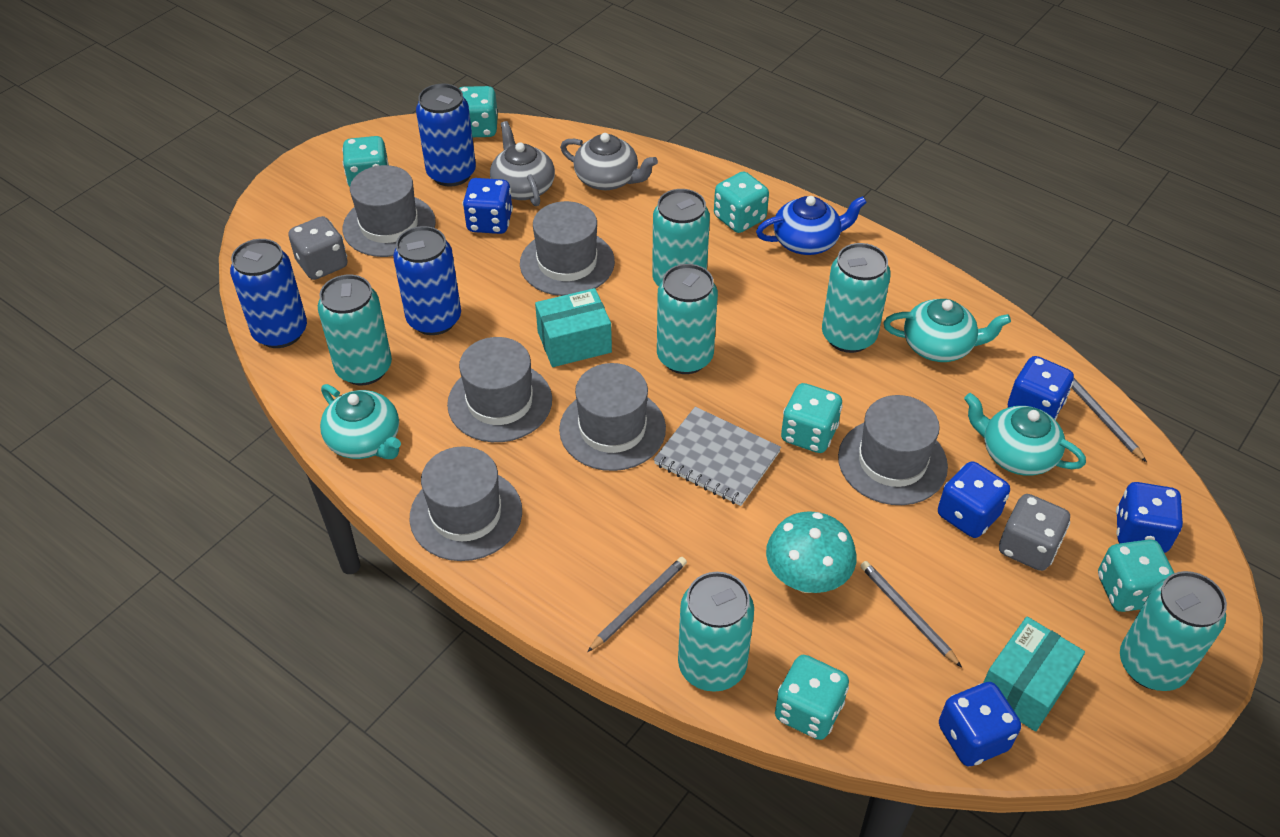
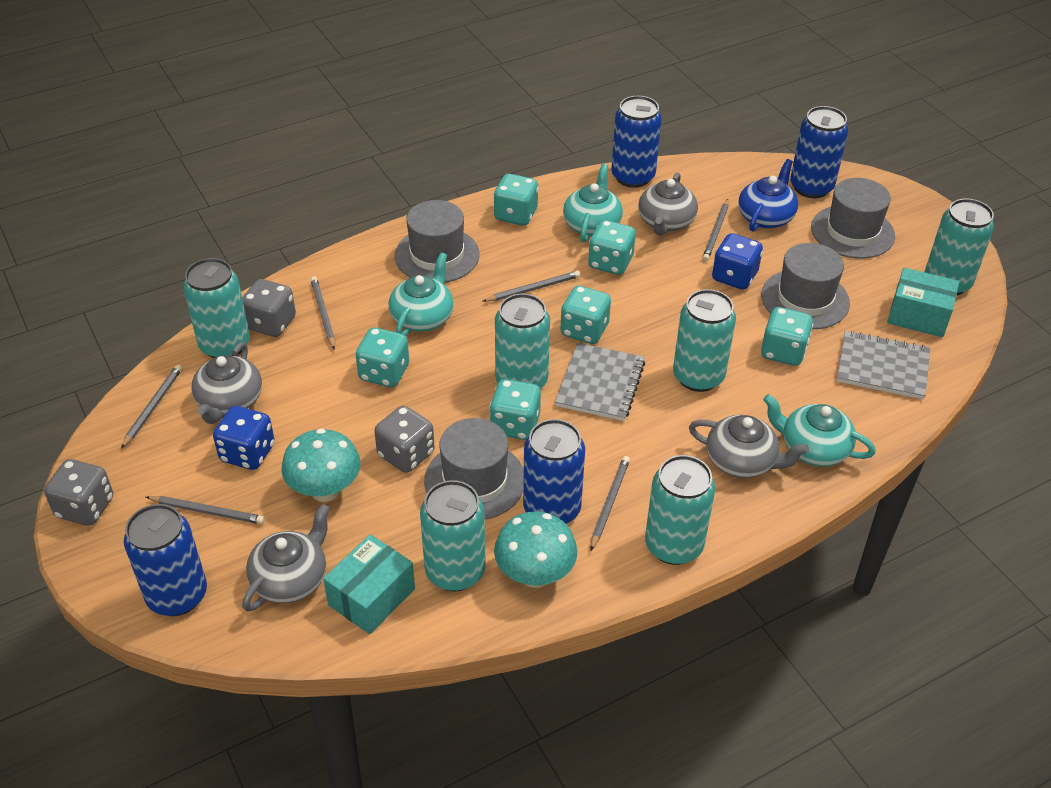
blue can: [230,239,307,348] [393,226,461,335] [416,83,476,187] = 3 -> [124,504,207,616] [523,419,585,524] [611,96,662,188] [790,106,848,198] = 4
blue dice: [463,178,513,234] [938,461,1010,538] [939,682,1021,767] [1008,356,1074,420] [1116,482,1183,553] = 5 -> [213,406,275,470] [712,233,763,290] = 2
grey dice: [288,216,348,280] [999,494,1070,571] = 2 -> [44,459,113,526] [242,279,296,337] [374,406,434,473] = 3
grey hat: [343,165,436,257] [410,446,522,561] [447,337,552,442] [520,201,615,296] [559,363,666,471] [838,395,948,505] = 6 -> [395,200,480,283] [424,418,524,520] [761,243,850,329] [811,178,895,259] = 4
grey notebook: [653,407,781,506] = 1 -> [555,343,645,421] [837,331,930,399] = 2
grey pencil: [587,557,687,652] [861,561,962,667] [1071,378,1147,462] = 3 -> [121,365,182,449] [146,496,265,524] [311,277,335,350] [483,271,580,302] [591,456,630,550] [702,199,729,261] = 6
grey teapot: [490,121,555,206] [560,133,658,190] = 2 -> [191,342,262,424] [242,504,330,612] [638,173,698,236] [689,415,809,478] = 4
turquoise mushroom: [766,511,856,593] = 1 -> [281,429,361,502] [494,511,577,588] = 2

